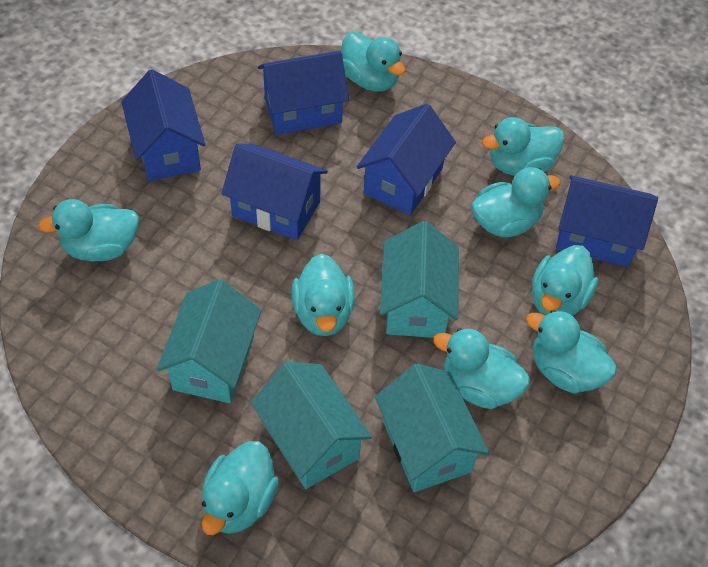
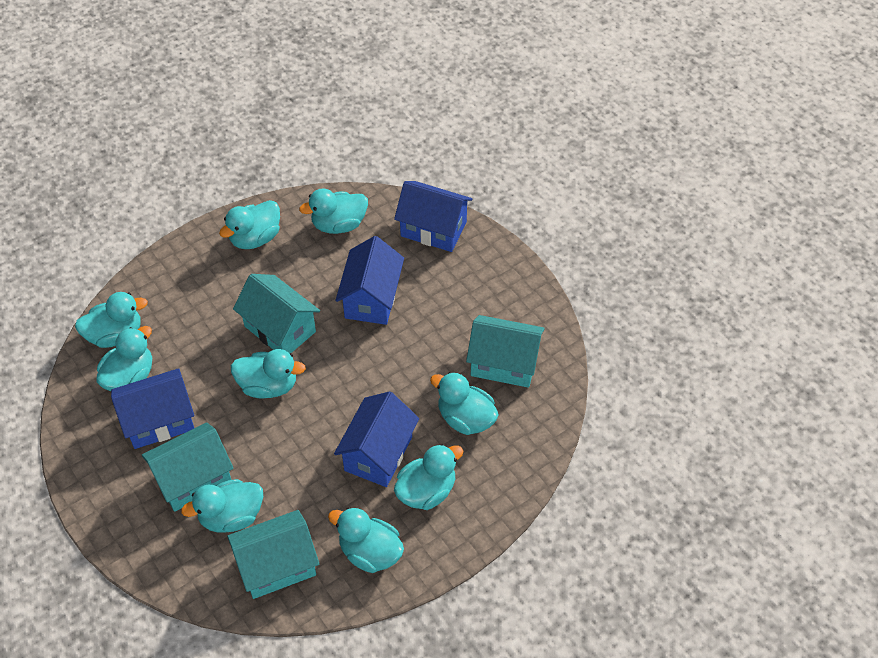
blue house: [121,69,206,181] [221,143,328,240] [258,51,349,135] [357,104,456,215] [556,175,658,267] = 5 -> [111,368,194,449] [334,391,419,487] [335,236,404,325] [394,181,472,252] = 4

